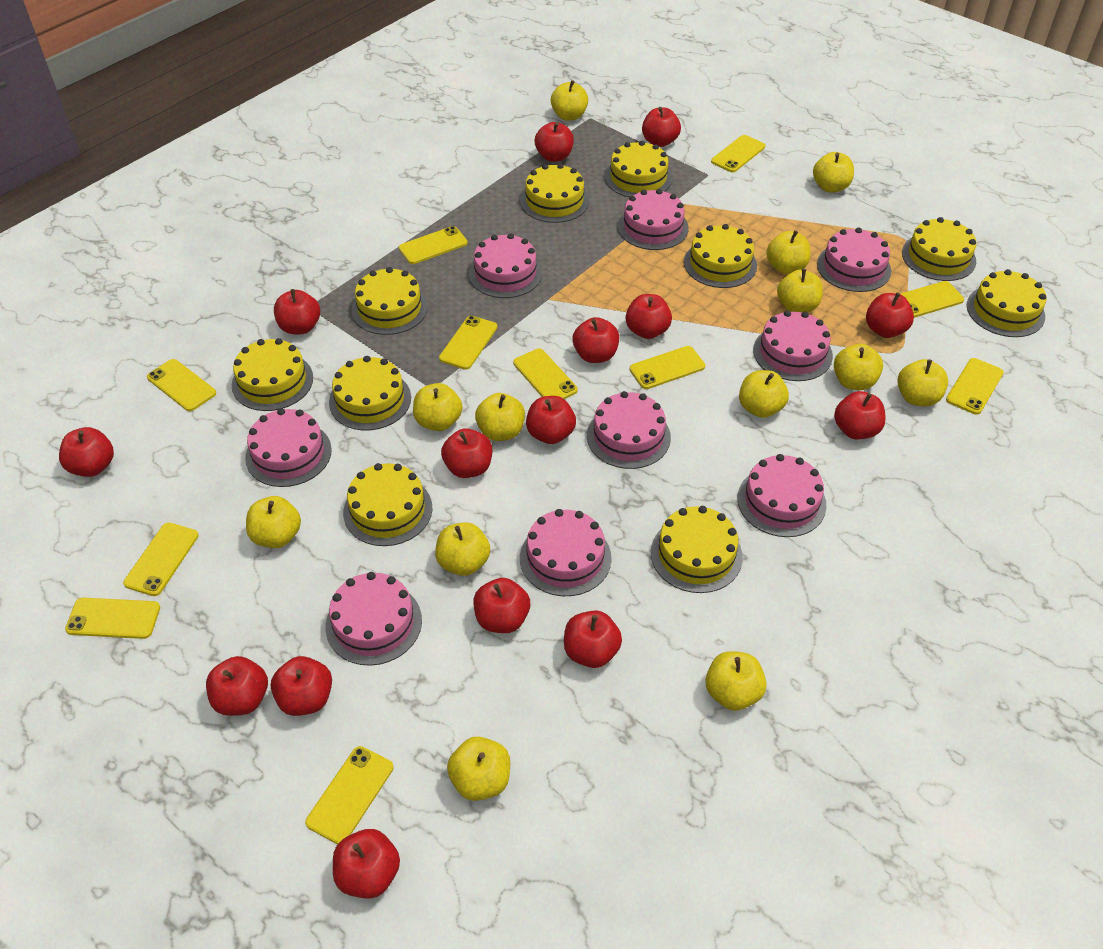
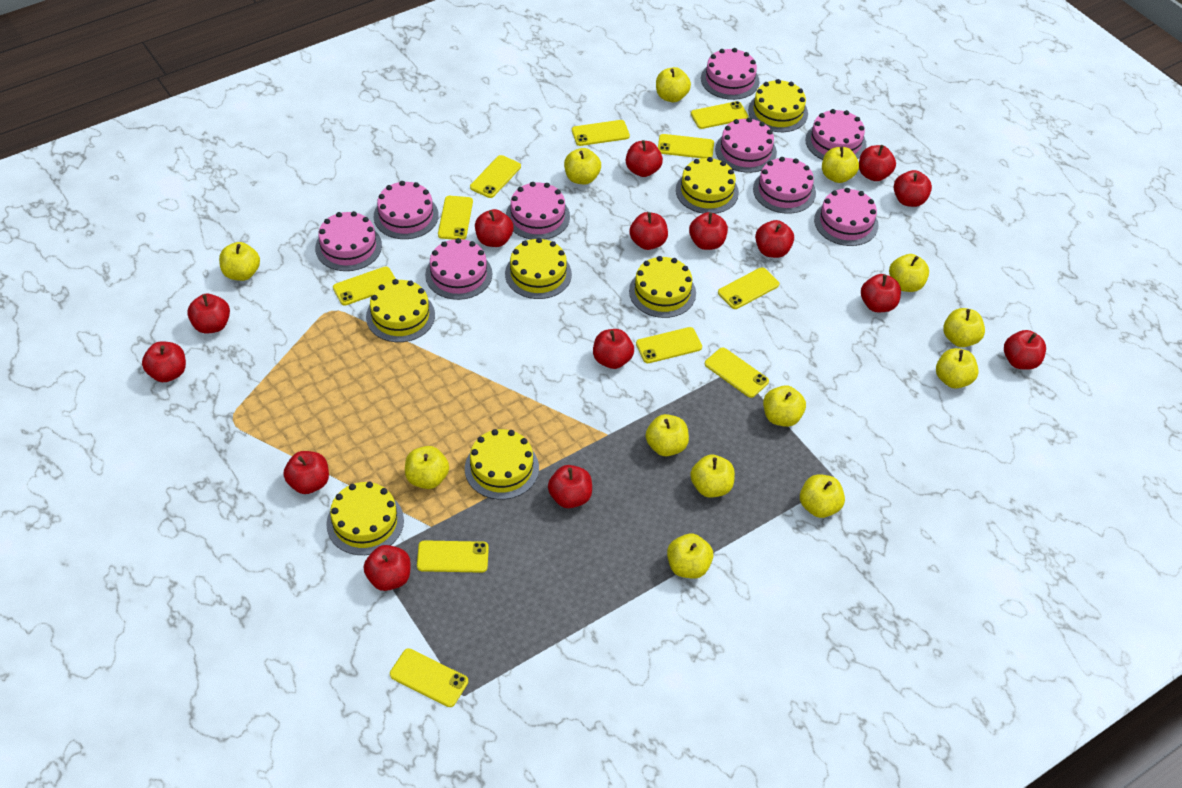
yellow cake: [232,338,313,411] [329,356,411,430] [343,463,432,546] [352,267,428,335] [520,163,589,223] [605,141,672,198] [651,506,743,593] [684,224,757,288] [902,217,976,281] [967,269,1046,337] = 10 -> [326,482,404,555] [366,279,435,342] [465,429,539,500] [505,238,572,299] [629,256,696,318] [676,157,739,214] [748,79,808,132] = 7

